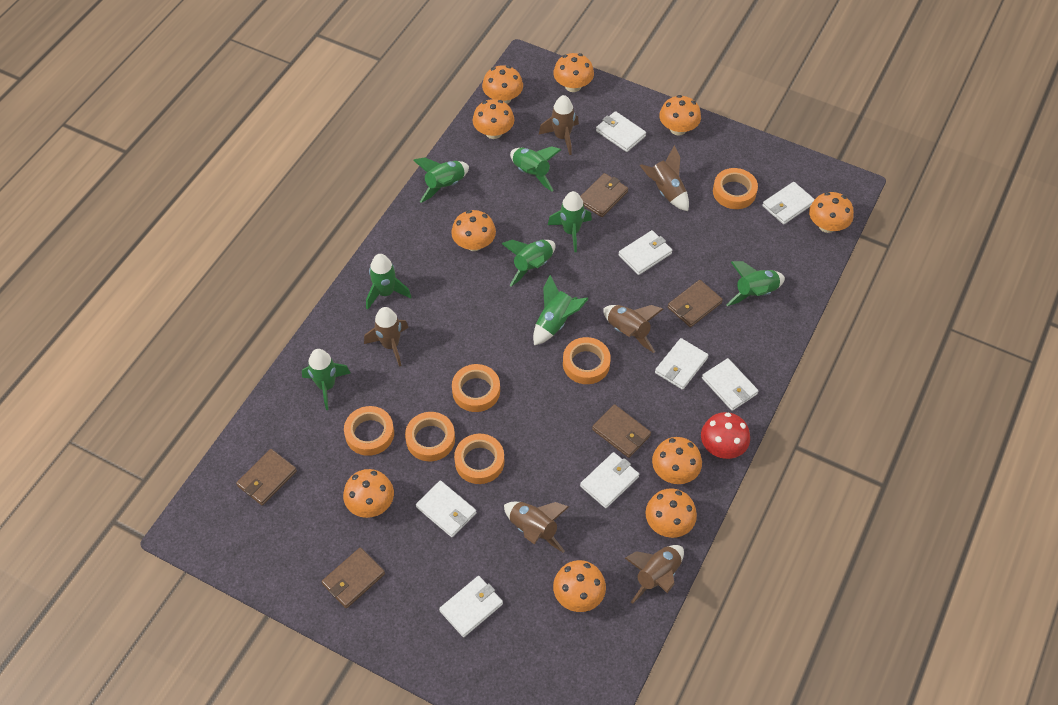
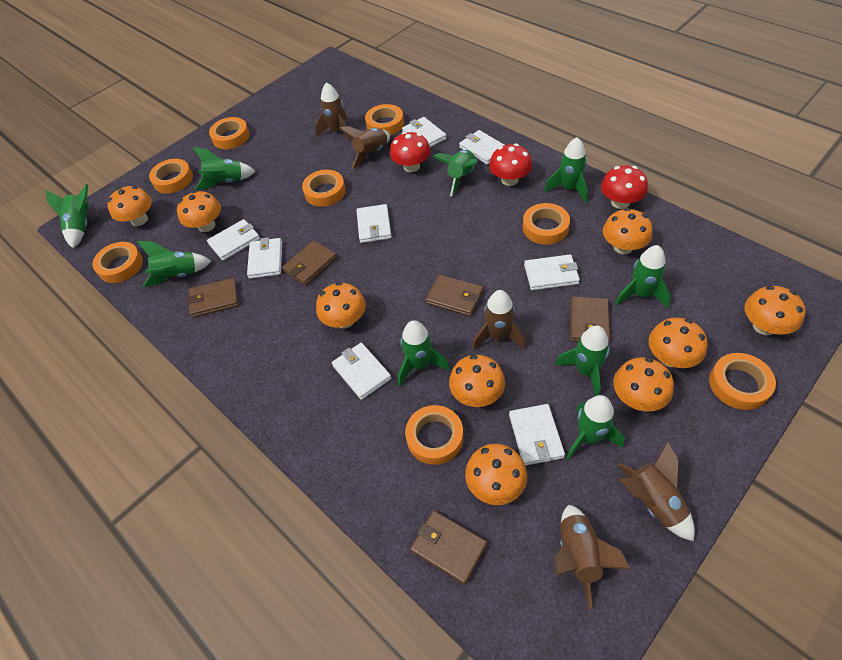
brown rocket: [364,307,409,367] [504,502,569,553] [539,95,579,155] [603,305,663,353] [625,545,684,604] [640,145,689,211] = 6 -> [315,82,352,141] [339,126,390,169] [472,290,526,350] [554,505,631,609] [618,442,695,541] = 5
green rocket: [302,349,350,410] [366,254,411,310] [413,157,469,203] [502,240,555,286] [510,146,561,191] [533,275,589,345] [548,191,592,252] [726,261,785,306] = 8 -> [45,184,89,248] [137,241,211,287] [193,147,256,190] [398,320,450,386] [433,150,478,196] [544,137,588,203] [555,325,610,396] [566,395,625,460] [615,245,671,308] = 9
orange mushroom: [343,469,394,518] [451,210,496,251] [473,99,514,139] [482,65,523,104] [553,53,594,92] [553,560,606,612] [645,488,697,538] [652,437,702,484] [659,95,701,136] [809,192,854,233] = 10 -> [107,186,152,226] [177,191,221,232] [316,282,366,328] [449,355,505,407] [465,444,527,505] [603,208,653,254] [613,357,674,412] [649,318,708,368] [744,286,806,335] = 9
orange tape: [344,406,394,456] [405,412,455,461] [452,364,500,412] [454,434,504,484] [563,337,611,384] [713,168,758,209] = 6 -> [92,242,143,283] [149,159,193,194] [209,117,250,149] [302,170,346,207] [365,104,404,136] [405,405,463,465] [523,203,570,245] [709,353,776,410] = 8
red mushroom: [701,412,750,459] = 1 -> [390,132,431,172] [489,143,532,186] [601,165,648,209] = 3

